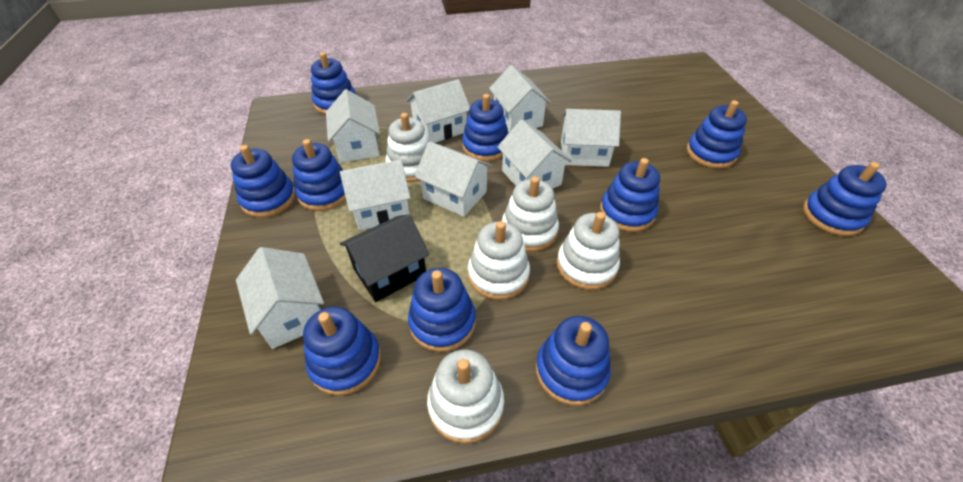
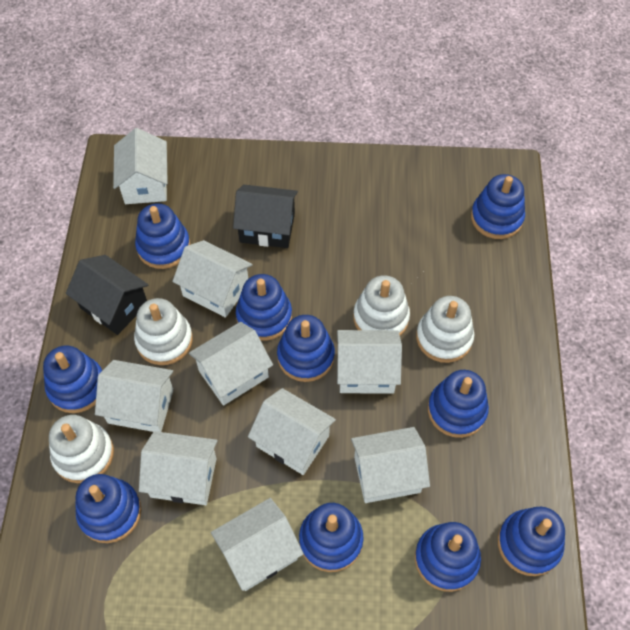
black house: [340,214,430,302] = 1 -> [66,255,148,335] [233,185,298,248] = 2
white house: [236,247,324,349] [326,89,380,163] [340,159,411,230] [406,79,470,143] [414,141,492,217] [489,65,551,132] [497,120,572,189] [561,109,621,167] = 8 -> [95,360,174,432] [113,128,168,204] [139,431,217,505] [172,240,253,318] [189,322,273,406] [211,498,304,591] [248,388,336,475] [337,330,402,394] [351,427,430,503] = 9
white stacking toy: [386,113,429,182] [427,350,504,444] [468,221,530,300] [502,176,559,252] [557,212,620,290] = 5 -> [49,415,114,483] [134,298,193,365] [353,275,410,336] [416,296,474,363] = 4

